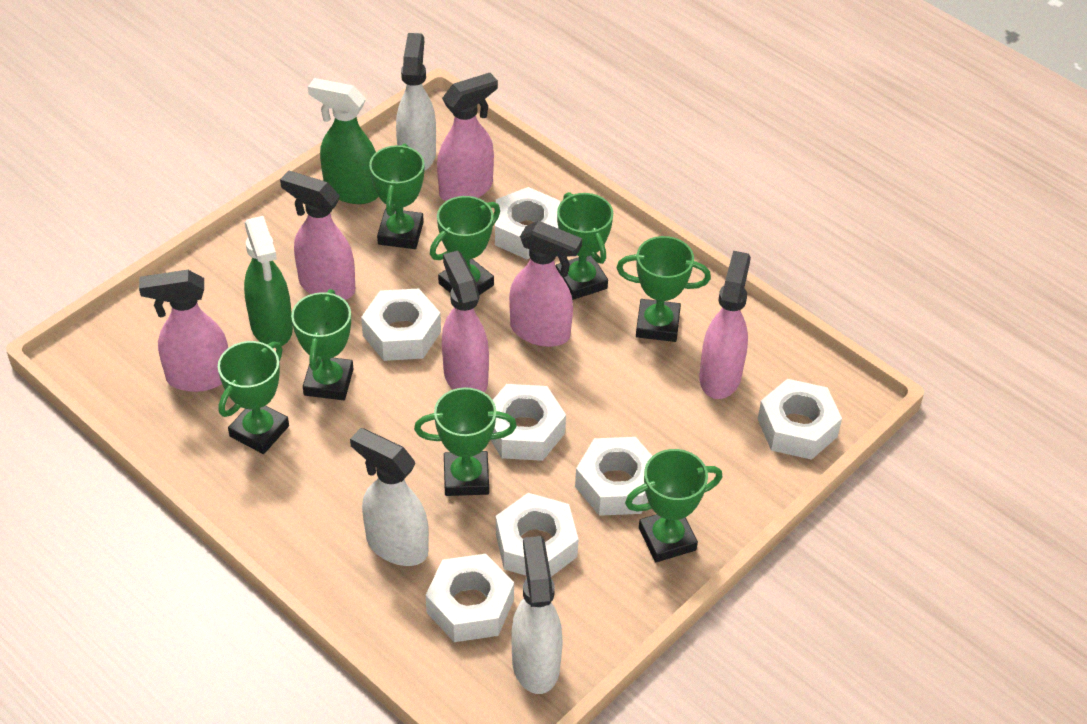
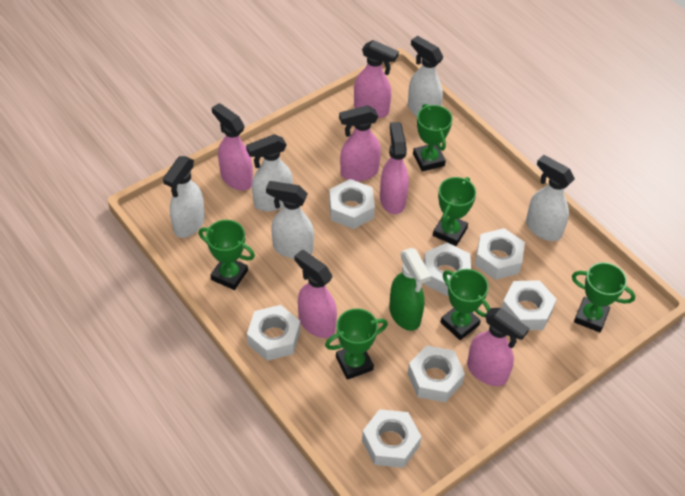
green spray bottle: [244,216,293,346] [308,78,379,204] = 2 -> [389,248,431,331] = 1
green trophy: [218,341,289,454] [291,289,353,400] [369,144,425,249] [414,387,517,496] [430,196,500,295] [556,192,613,300] [617,236,711,342] [625,449,722,562] = 8 -> [198,220,255,290] [325,308,388,380] [413,104,453,172] [433,177,476,246] [441,269,490,340] [572,262,635,332] = 6
white spray bottle: [350,428,429,566] [396,33,436,171] [511,536,563,694] = 3 -> [163,156,205,238] [246,134,293,211] [266,181,314,259] [408,36,443,116] [526,155,575,241] = 5

